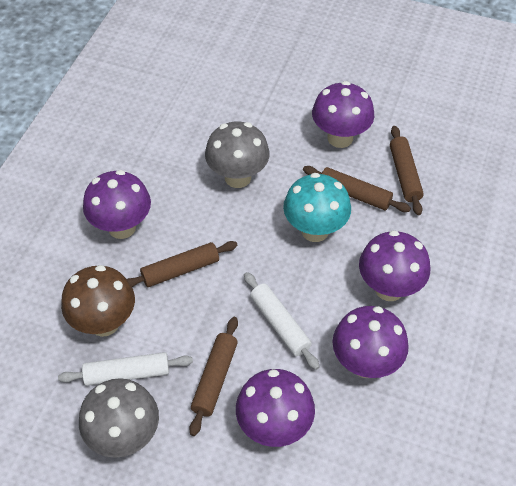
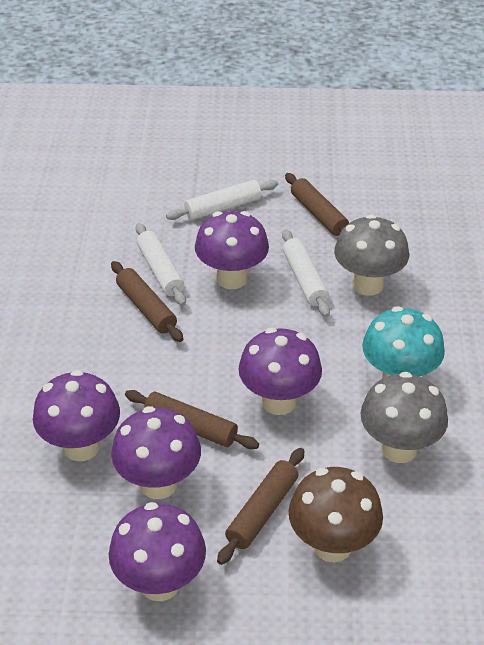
white rolling pin: [58,352,193,386] [244,272,319,370] = 2 -> [136,223,186,306] [166,180,278,220] [282,229,330,317] = 3

